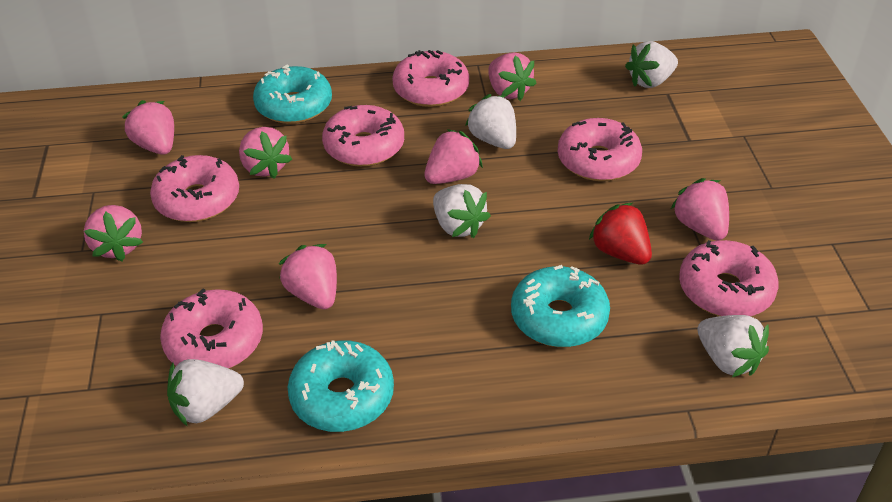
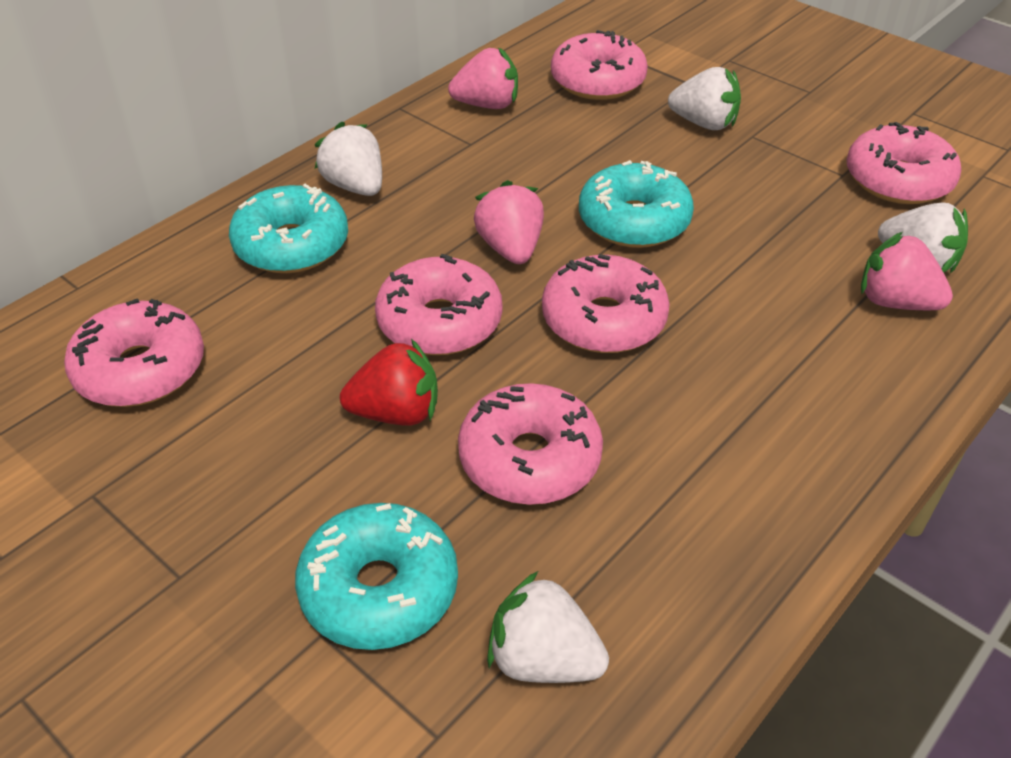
pink strawberry: [84,205,143,261] [122,100,174,155] [239,127,292,179] [279,244,337,309] [424,129,483,184] [489,52,537,101] [671,178,729,241] = 7 -> [448,48,518,109] [474,180,544,264] [861,232,953,310] = 3
white strawberry: [167,359,244,427] [433,184,491,238] [465,94,516,149] [625,41,678,88] [697,315,769,377] = 5 -> [315,122,382,196] [487,571,609,683] [668,67,741,130] [878,202,968,273] = 4

